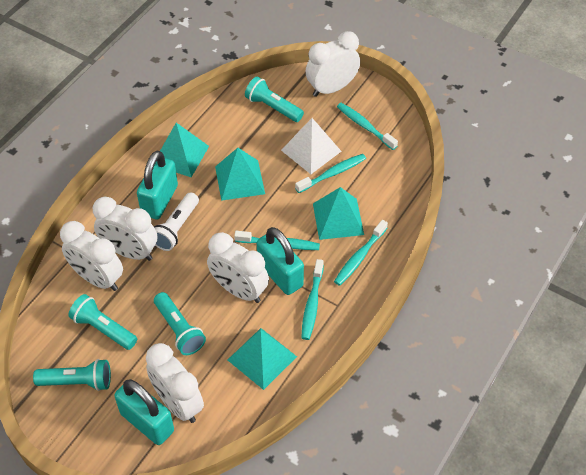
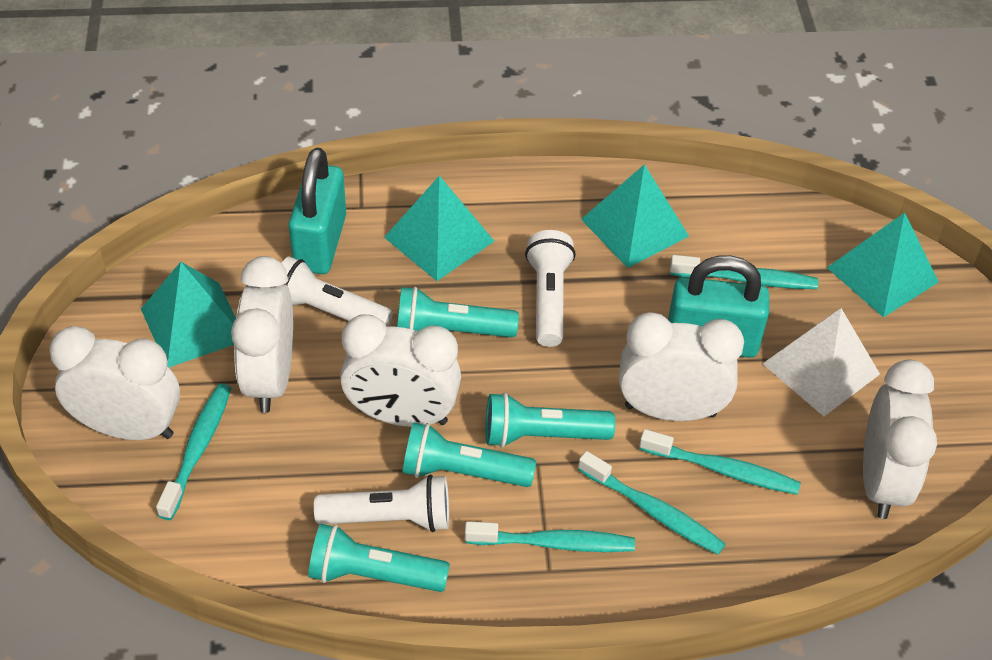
turquoise padlock: [114,379,174,445] [137,151,178,220] [257,227,304,295] = 3 -> [289,147,346,274] [668,255,769,358] = 2
white flashlight: [154,192,199,251] = 1 -> [282,256,393,327] [314,475,449,532] [525,230,576,347] = 3

